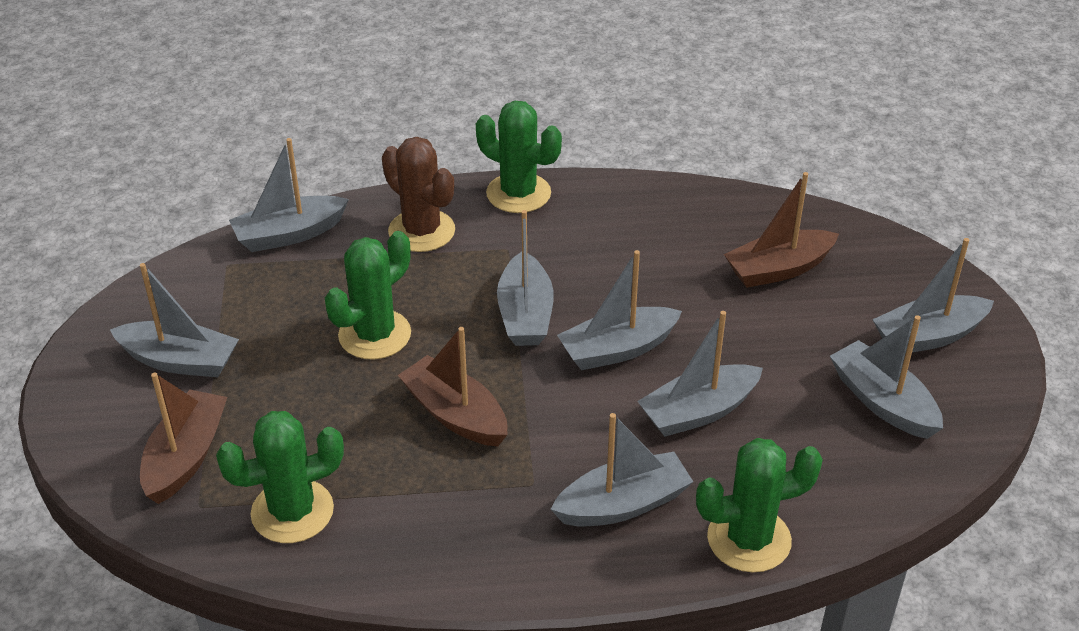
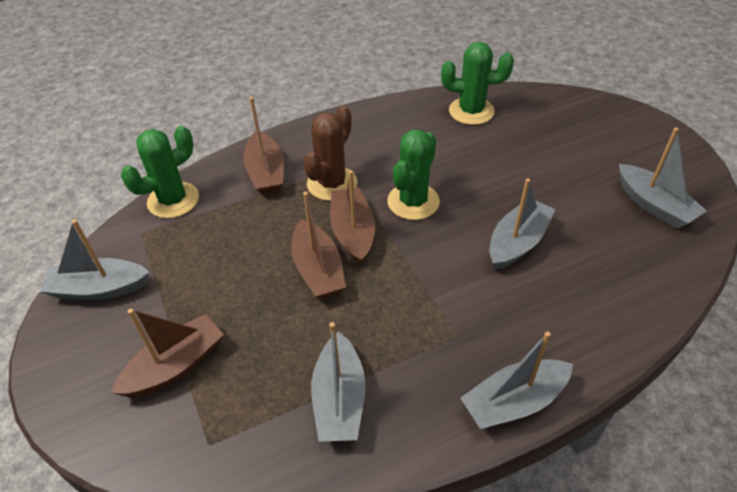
brown boat: [140,373,227,504] [398,327,507,446] [724,172,839,288] = 3 -> [111,309,224,397] [243,97,284,195] [291,192,346,300] [330,170,375,265] = 4
green cactus: [216,411,344,543] [325,231,411,360] [476,101,562,213] [696,438,823,573] = 4 -> [121,125,199,218] [387,130,440,220] [441,41,514,125] = 3
grey boat: [110,263,239,377] [229,138,349,252] [497,210,554,346] [551,413,693,526] [557,250,682,370] [637,311,763,437] [830,315,943,439] [872,238,994,354] = 8 -> [40,220,150,300] [311,322,365,442] [461,331,573,429] [489,178,555,270] [619,127,707,229] = 5

